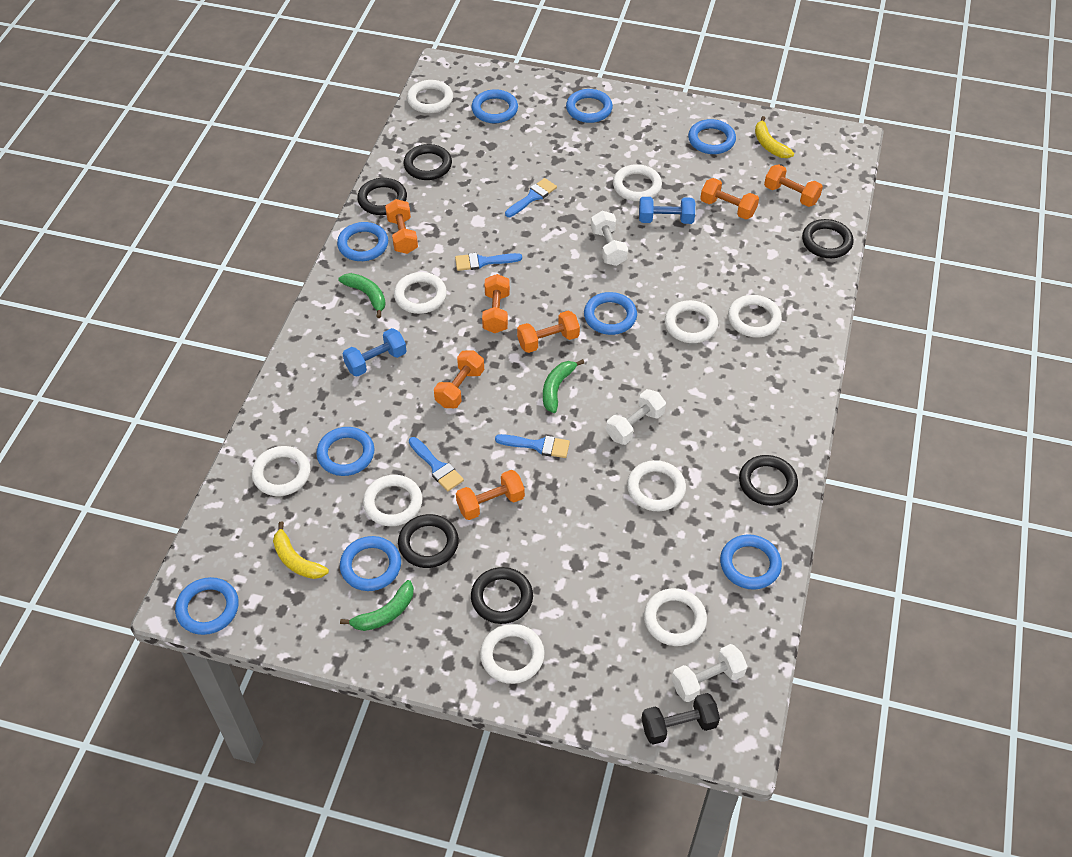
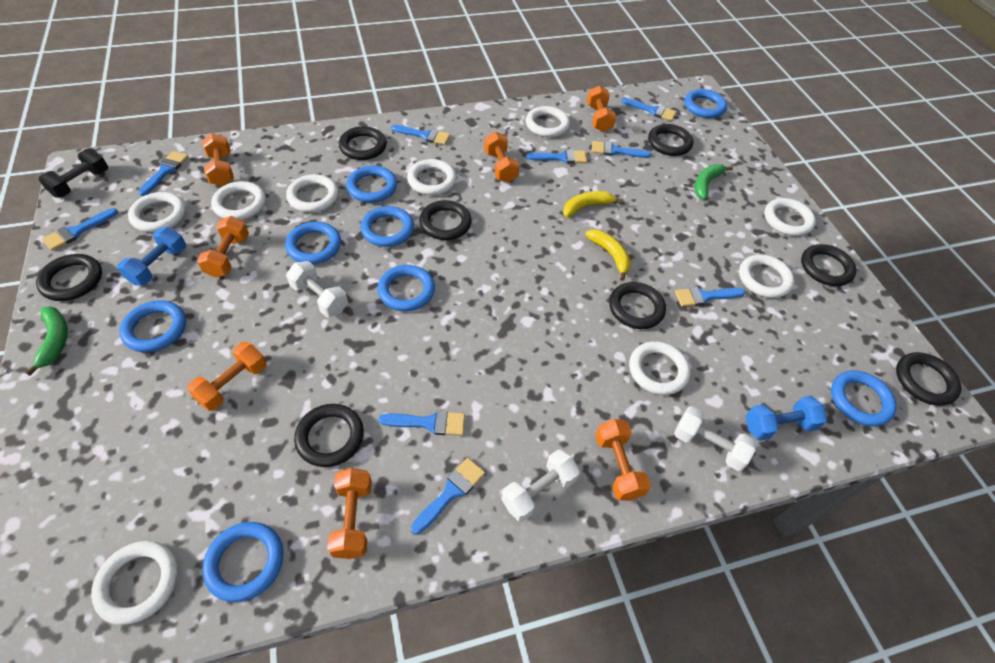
black ring: [357,178,407,215] [398,514,459,568] [404,144,452,180] [471,567,533,624] [739,455,798,506] [802,219,854,258] = 6 -> [36,254,102,301] [294,404,364,467] [339,126,387,160] [419,200,472,240] [609,282,666,329] [648,124,693,156] [801,244,856,286] [896,352,961,406] = 8
blue brush: [409,437,464,491] [455,253,522,271] [495,434,570,458] [505,178,557,217] = 4 -> [42,208,118,251] [138,151,188,196] [379,410,465,436] [391,125,450,145] [411,457,485,534] [526,149,587,164] [591,141,651,158] [621,98,677,121] [675,287,746,307] = 9
blue ring: [175,577,239,635] [316,427,374,476] [337,222,388,261] [340,536,401,591] [472,89,518,123] [566,89,613,123] [584,292,637,335] [688,119,736,154] [720,534,782,590] = 9 -> [119,300,186,352] [202,522,283,602] [285,222,341,264] [346,166,397,203] [361,206,414,247] [377,265,435,311] [684,89,727,118] [831,370,897,426] = 8
green banana: [338,273,386,318] [340,580,414,631] [543,359,584,413] = 3 -> [25,306,68,376] [694,164,733,200] = 2
white ring: [252,446,310,496] [363,475,422,526] [394,272,447,314] [407,80,453,113] [480,624,545,684] [613,164,662,201] [627,460,686,511] [644,588,707,646] [665,300,718,343] [728,295,782,338] = 10 -> [91,541,178,625] [128,192,186,232] [211,181,266,220] [286,174,339,213] [407,159,457,195] [526,106,570,137] [629,341,690,395] [739,254,794,298] [764,198,816,236] = 9

